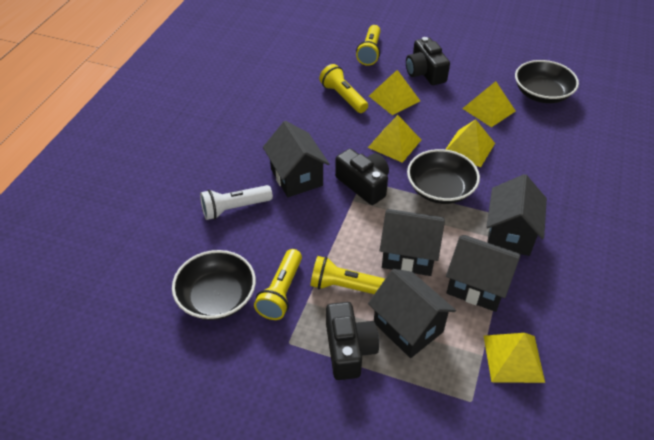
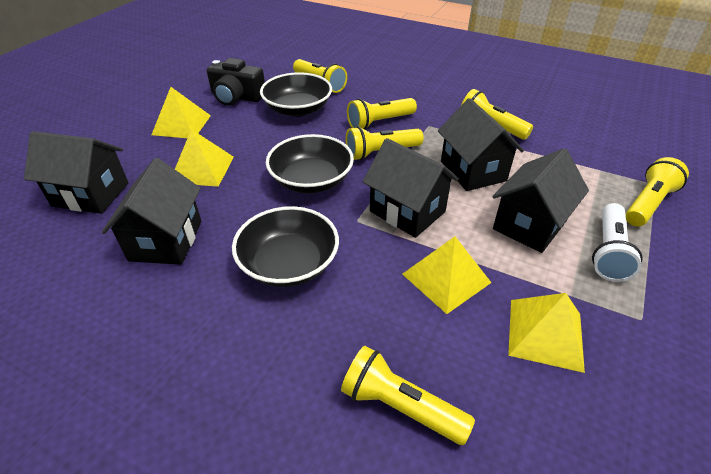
black camera: [326,302,379,380] [335,148,389,205] [406,37,450,85] = 3 -> [207,58,265,106] = 1
yellow flashlight: [254,249,302,320] [310,256,385,294] [319,64,368,113] [356,25,381,66] = 4 -> [293,59,347,93] [341,346,475,445] [346,126,424,160] [347,98,417,130] [461,89,533,140] [626,157,689,227] = 6
yellow pyramid: [368,115,421,163] [369,70,420,115] [445,119,495,167] [462,81,516,127] [484,333,545,383] = 5 -> [152,87,211,138] [175,129,234,187] [402,237,491,314] [508,293,585,373] = 4

